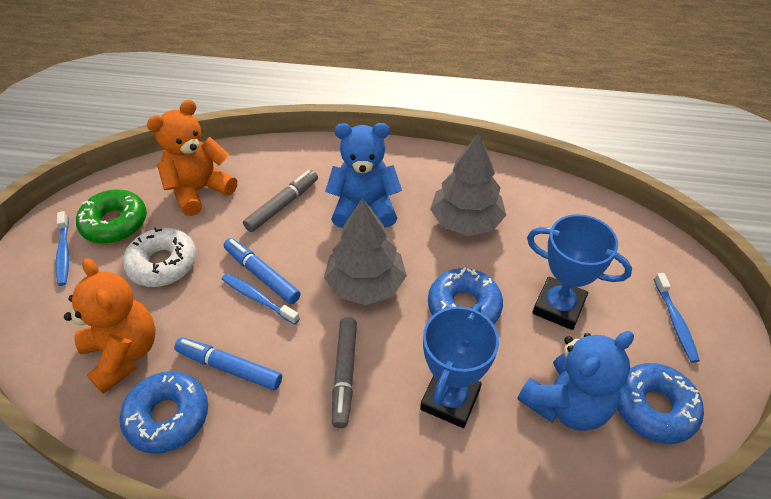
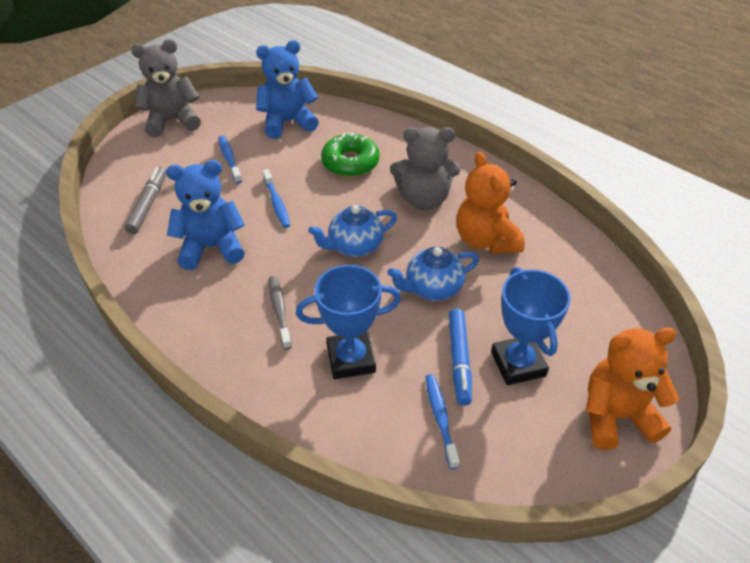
blue donut: [120,371,208,454] [428,267,503,324] [617,363,704,444] = 3 -> none = 0
blue marker: [174,338,282,390] [224,238,301,304] = 2 -> [449,309,472,406] = 1
blue teapot: none = 0 -> [308,205,397,257] [388,247,479,301] = 2
grey marker: [243,170,318,232] [332,317,357,428] = 2 -> [125,167,166,234] = 1
grey teddy bear: none = 0 -> [131,39,201,137] [390,127,460,210] = 2
grey toothbrush: none = 0 -> [269,276,292,350] = 1
grey tree: [324,198,407,305] [430,134,506,236] = 2 -> none = 0
white donut: [123,227,197,287] = 1 -> none = 0

